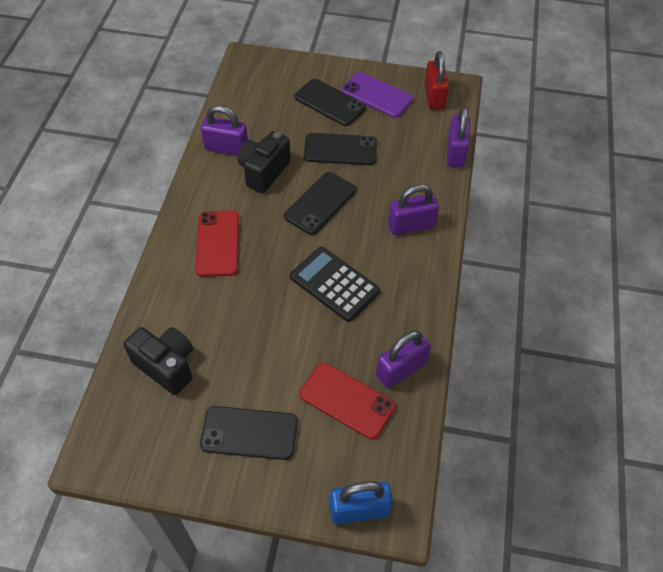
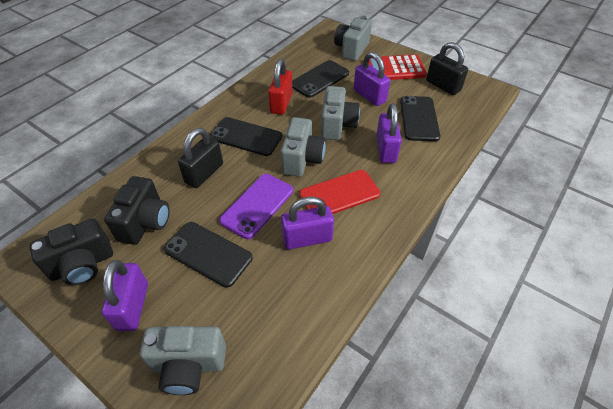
black calculator: [290,247,380,322] = 1 -> none = 0
black padlock: none = 0 -> [178,128,223,188] [426,42,468,95] = 2
blue padlock: [330,481,393,525] = 1 -> none = 0
grey camera: none = 0 -> [140,326,226,395] [281,117,326,177] [321,86,360,140] [334,16,372,61] = 4
red calculator: none = 0 -> [369,54,427,80] = 1
red phone: [196,211,239,277] [299,363,396,439] = 2 -> [299,170,380,214] = 1

